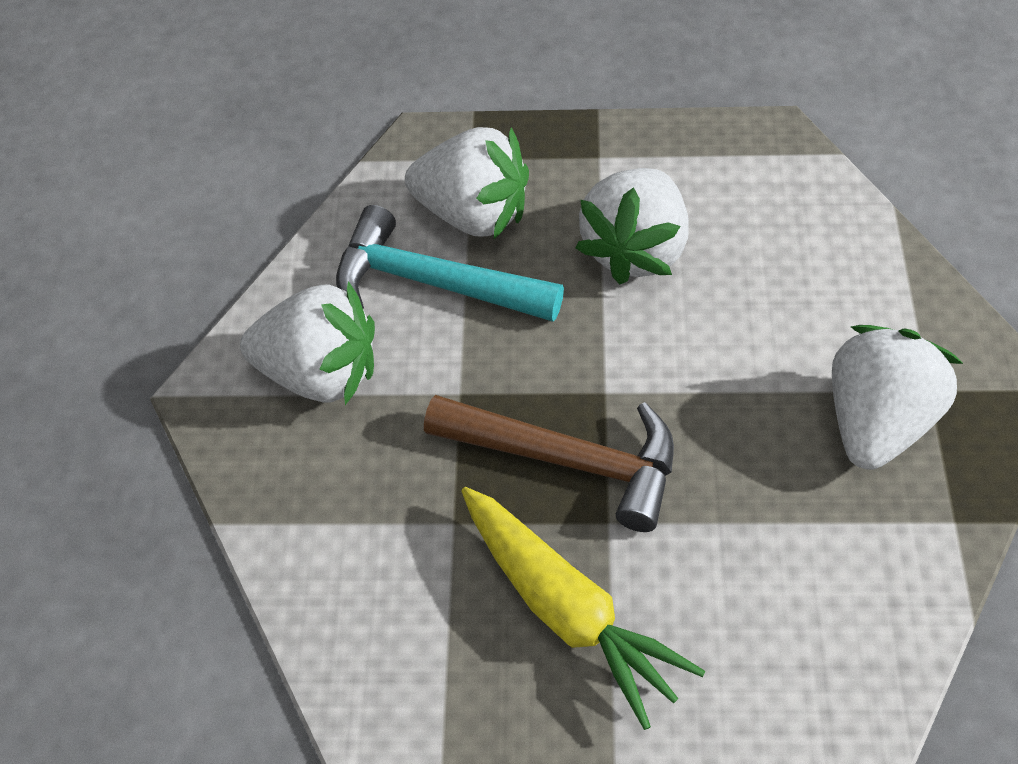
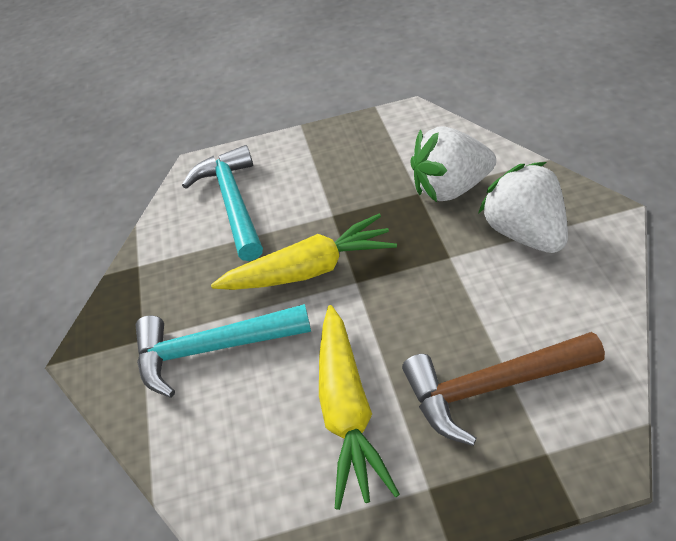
turquoise hammer: [336,205,564,322] = 1 -> [136,304,311,397] [182,145,263,261] = 2
white strawberry: [240,281,375,405] [405,127,529,239] [575,168,688,284] [832,325,963,470] = 4 -> [410,126,496,202] [478,162,568,253] = 2
yellow carrot: [461,487,705,730] = 1 -> [211,214,397,290] [319,305,400,510] = 2

